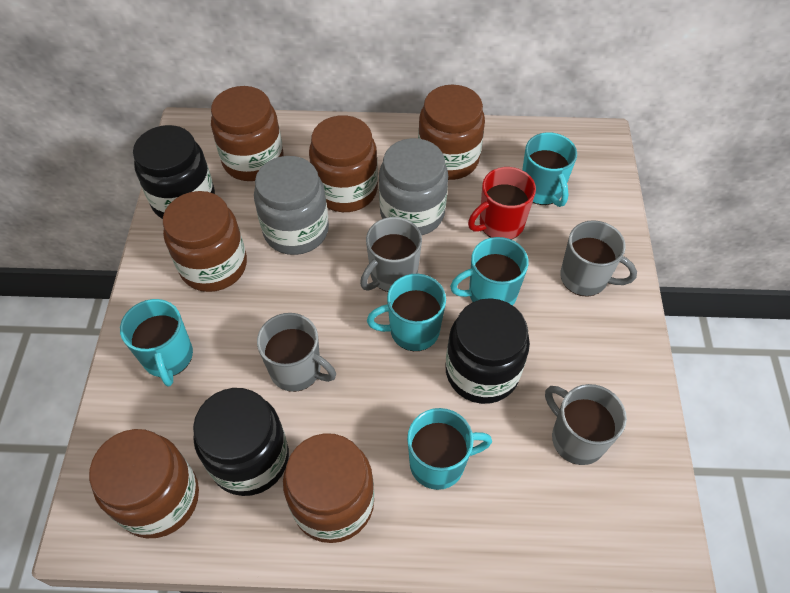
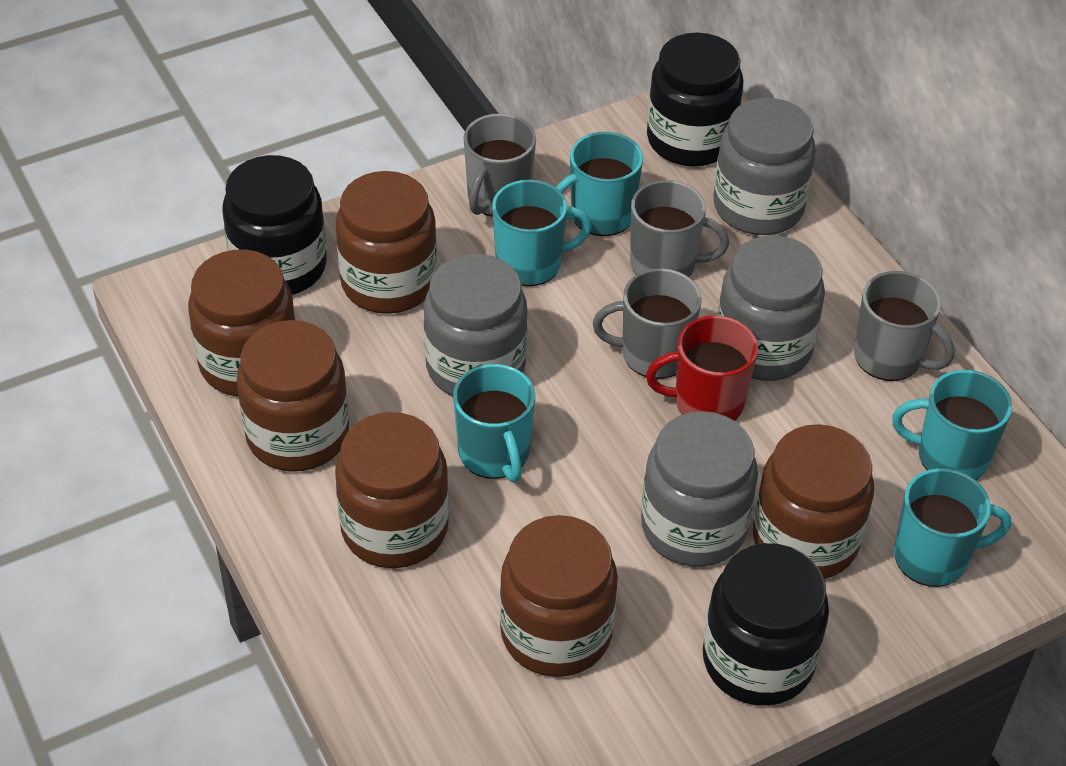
grey jar: [254,156,329,255] [379,138,448,235] = 2 -> [424,254,528,396] [641,411,758,567] [714,98,816,235] [717,235,825,381] = 4

